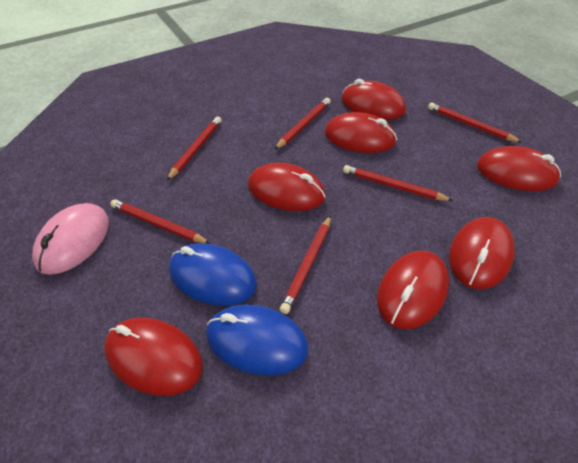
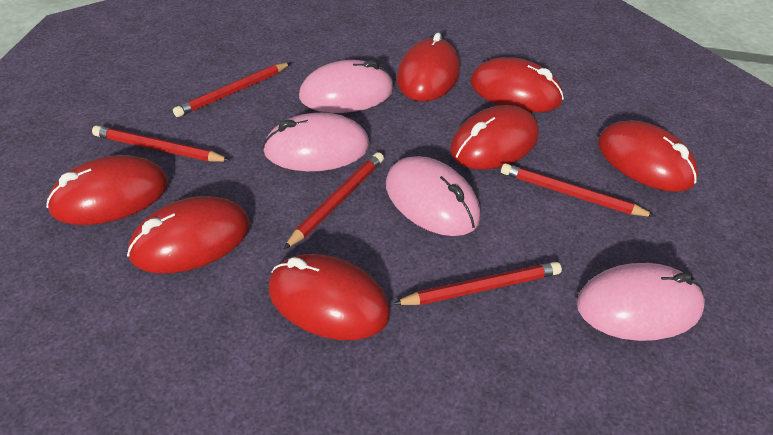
blue mouse: [169,243,257,306] [206,304,309,375] = 2 -> none = 0
pink mouse: [32,203,109,275] = 1 -> [263,113,370,171] [299,60,394,113] [386,156,481,236] [577,263,705,341] = 4
red pencil: [110,199,211,244] [167,116,222,181] [274,98,331,150] [280,215,331,314] [343,165,453,201] [428,103,522,143] = 6 -> [92,125,231,162] [173,62,291,117] [284,152,384,249] [393,262,562,305] [501,163,656,217] = 5

